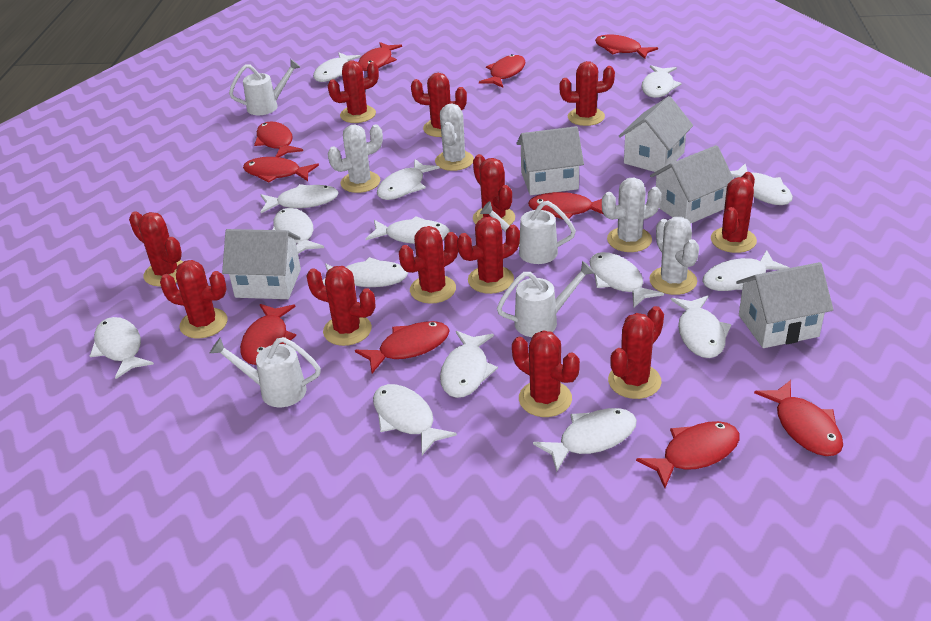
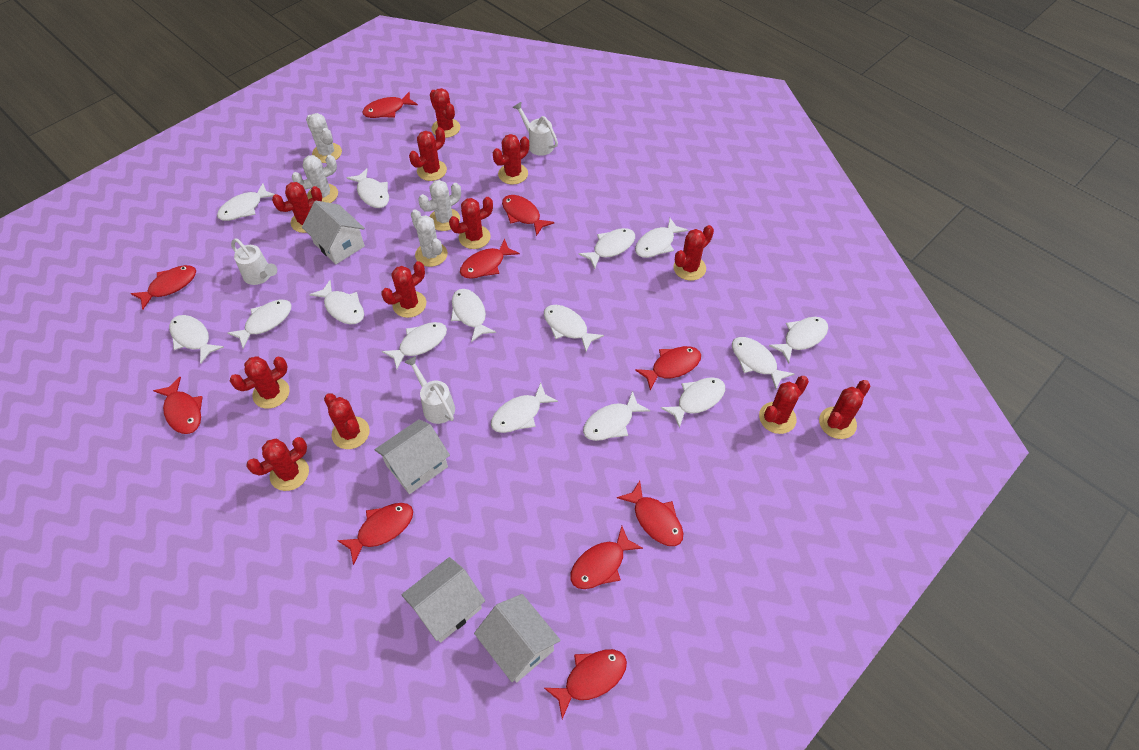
white house: [222,229,301,299] [516,126,584,195] [619,96,693,172] [650,145,734,224] [736,262,833,348] = 5 -> [302,201,365,264] [375,419,450,494] [401,557,485,643] [474,594,561,683] = 4
white watering can: [210,337,321,407] [229,59,301,115] [480,201,576,264] [497,261,595,337] = 4 -> [231,239,277,285] [404,356,455,424] [513,102,558,156] = 3

